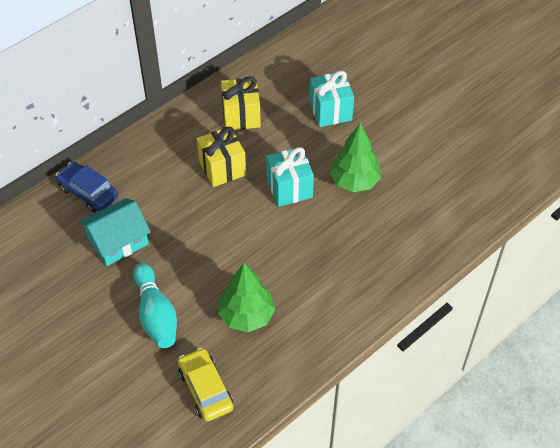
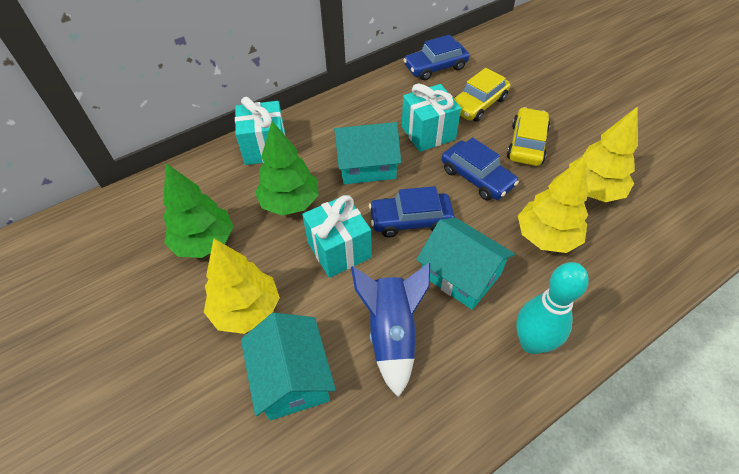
blue car: [56,162,118,213] = 1 -> [369,186,455,237] [403,34,470,80] [441,137,519,201] = 3
blue rocket: none = 0 -> [351,263,430,398] = 1
turquoise gift: [266,147,314,207] [309,71,354,127] = 2 -> [235,97,285,165] [302,195,372,278] [402,84,461,152] = 3
turquoise house: [79,198,151,266] = 1 -> [241,313,336,420] [334,122,401,184] [416,218,515,310] = 3
yellow car: [178,348,233,422] = 1 -> [453,68,510,122] [507,107,550,166] = 2
yellow gift: [197,127,246,187] [221,76,261,130] = 2 -> none = 0
yellow tree: none = 0 -> [204,239,280,334] [518,157,588,253] [569,106,638,202] = 3

